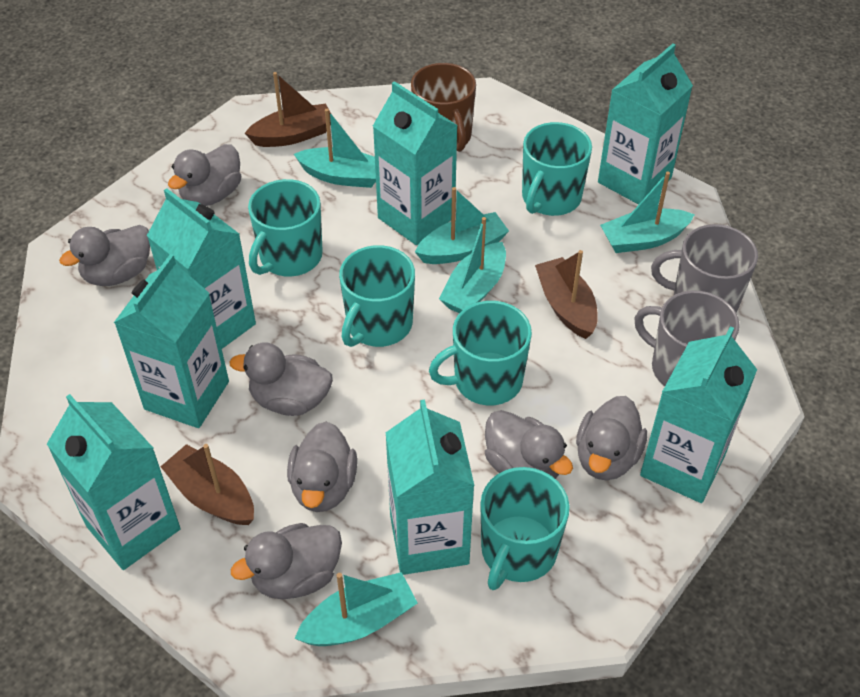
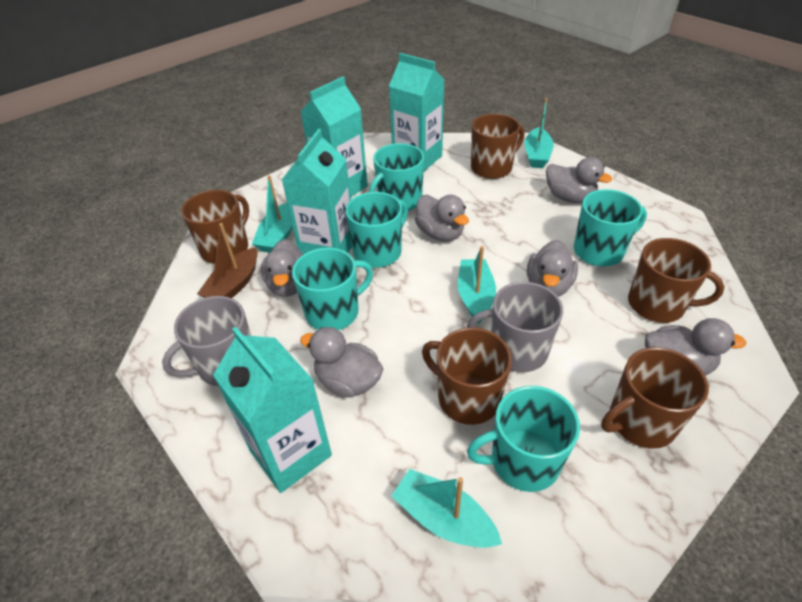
brown boat: [160,444,254,525] [245,72,331,147] [535,250,598,339] = 3 -> [197,223,258,298] = 1
brown mug: [411,63,476,152] = 1 -> [181,190,249,264] [422,328,512,425] [471,114,525,179] [601,347,709,449] [628,238,724,323] = 5
grey duck: [59,225,150,286] [168,144,241,206] [229,342,333,416] [231,523,342,599] [287,421,357,512] [485,410,573,479] [576,396,647,481] = 7 -> [261,239,303,297] [300,327,383,398] [415,195,469,241] [527,240,578,297] [546,157,612,203] [645,318,746,376] = 6
turquoise boat: [294,109,376,188] [294,572,417,646] [415,187,509,264] [439,217,506,313] [600,172,695,253] = 5 -> [252,175,292,253] [391,469,502,548] [458,246,496,324] [524,98,554,168] = 4
turquoise carton: [47,394,181,570] [114,254,229,428] [147,188,256,349] [373,81,458,245] [386,400,474,575] [598,43,693,205] [640,326,757,503] = 7 -> [213,327,332,493] [282,129,352,255] [301,77,368,197] [389,53,444,172] = 4

